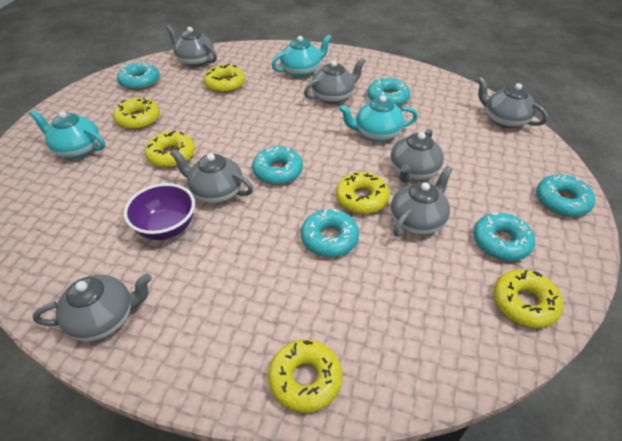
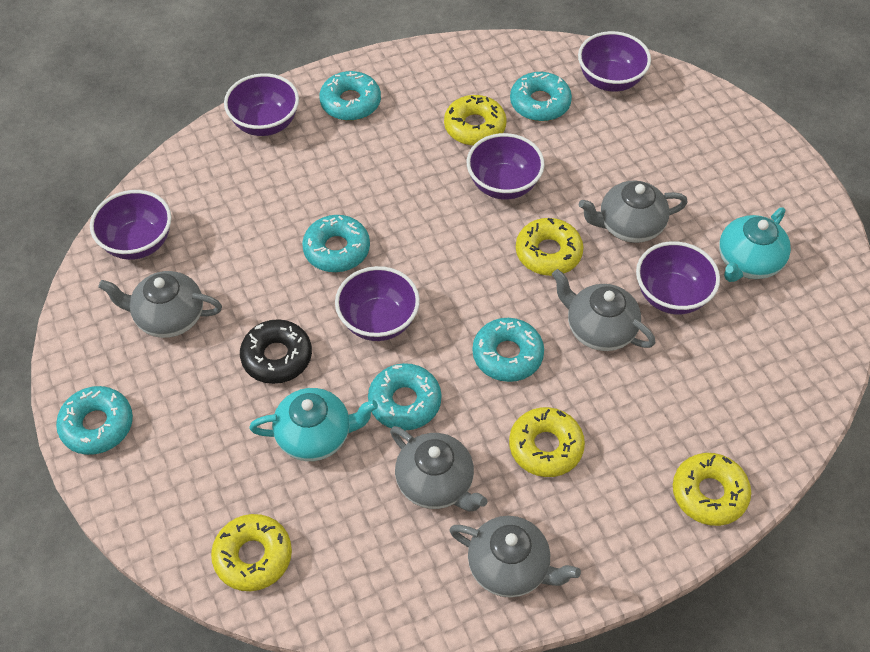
black donut: none = 0 -> [240,319,312,384] = 1
grey teapot: [33,273,152,341] [166,25,217,67] [170,149,253,203] [304,57,366,104] [390,129,444,183] [391,166,452,237] [477,77,548,129] = 7 -> [98,271,222,338] [390,426,488,511] [449,516,581,597] [552,269,655,351] [579,181,688,243] = 5
purple bowl: [124,183,195,240] = 1 -> [90,190,171,260] [224,73,299,136] [335,266,420,341] [467,133,545,200] [578,31,651,92] [636,241,720,314] = 6
turquoise teapot: [29,110,105,159] [272,35,332,77] [339,95,418,142] = 3 -> [249,388,378,461] [719,207,791,282] = 2
yellow donut: [113,97,160,130] [145,131,195,168] [204,64,245,93] [268,339,342,413] [336,172,390,214] [493,269,563,328] = 6 -> [211,514,292,591] [444,95,506,146] [509,407,585,477] [516,218,583,276] [673,453,751,526] = 5

